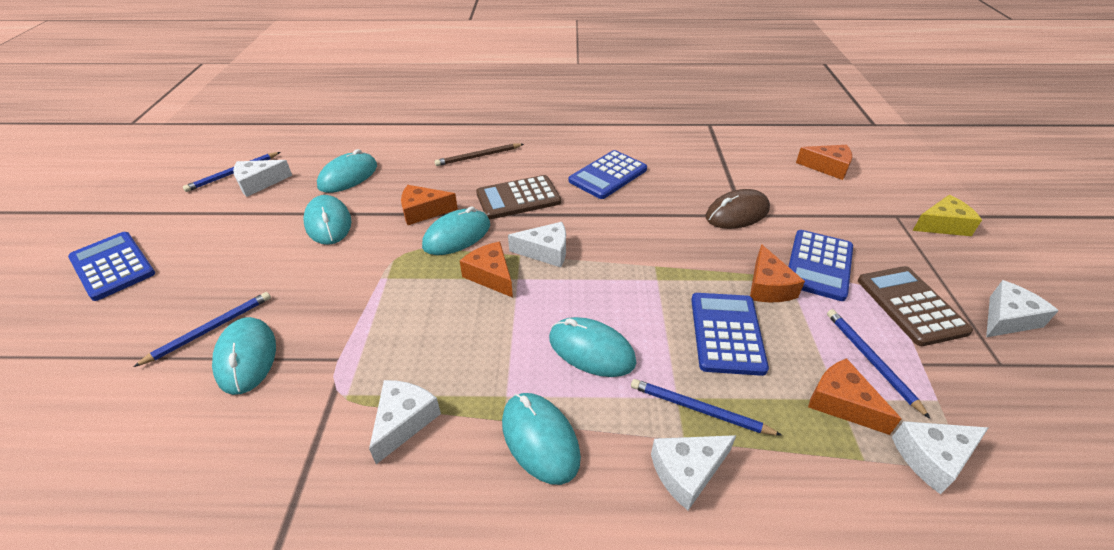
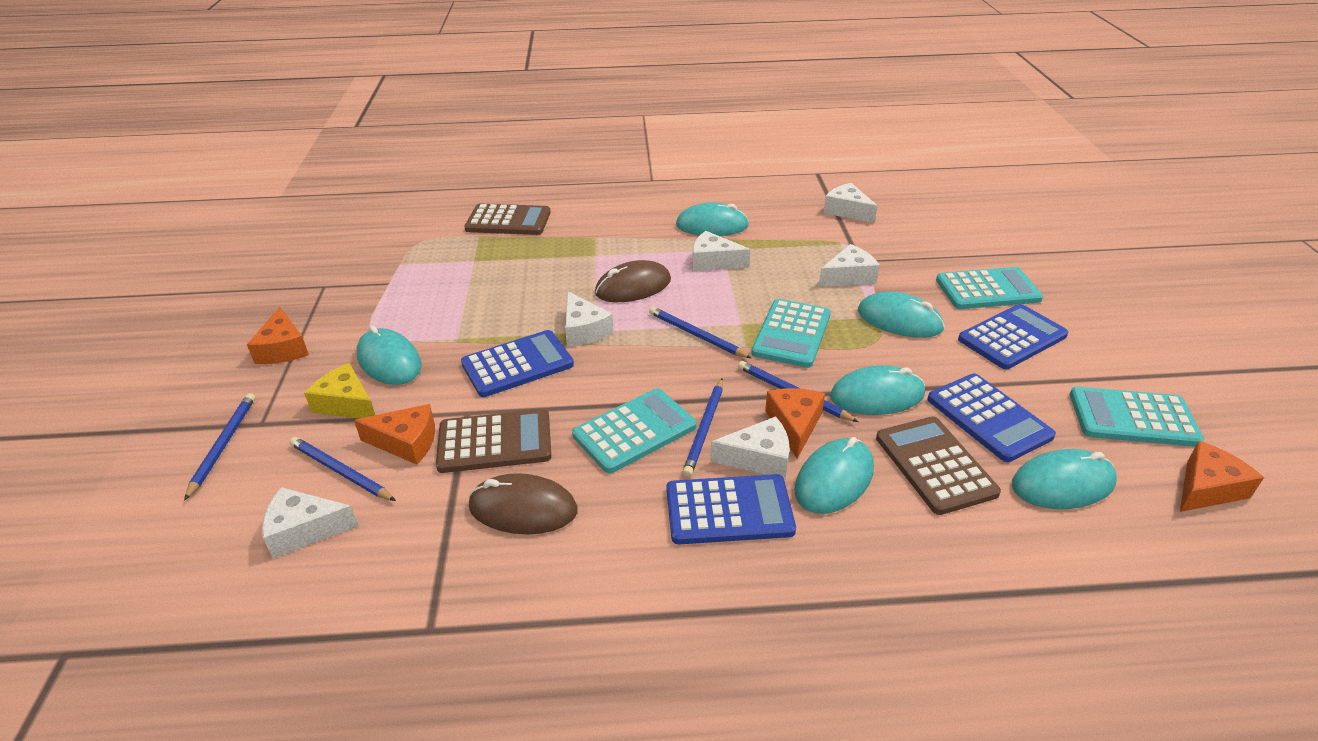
blue pencil: [133,292,271,367] [183,152,280,192] [631,379,783,436] [827,309,930,419] = 4 -> [184,393,255,501] [290,437,396,501] [649,307,751,358] [682,378,723,477] [738,361,859,422] = 5
brown calculator: [476,175,561,219] [858,266,973,346] = 2 -> [436,409,552,473] [464,204,551,235] [876,416,1001,515] = 3
brown mouse: [706,189,770,229] = 1 -> [468,473,578,534] [595,260,671,302] = 2
brown pencil: [435,143,524,166] = 1 -> none = 0
orange cheese: [401,185,458,225] [460,242,513,297] [750,244,805,303] [796,145,852,180] [808,358,901,435] = 5 -> [247,307,309,364] [354,404,435,465] [765,388,825,459] [1180,441,1264,512] = 4
turquoise calculator: none = 0 -> [572,388,697,473] [751,299,831,368] [936,267,1043,309] [1070,387,1204,447] = 4

